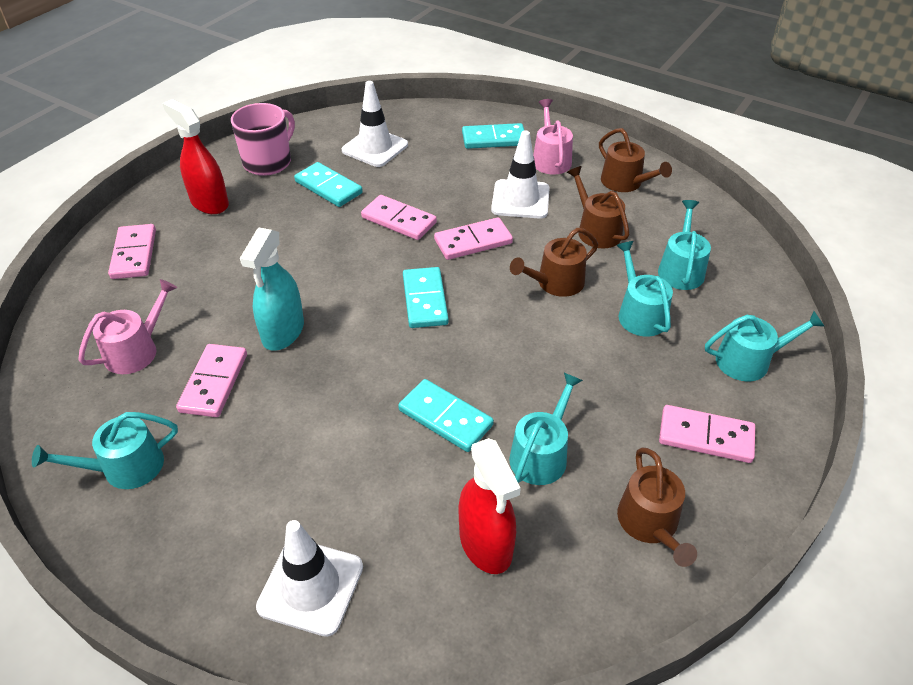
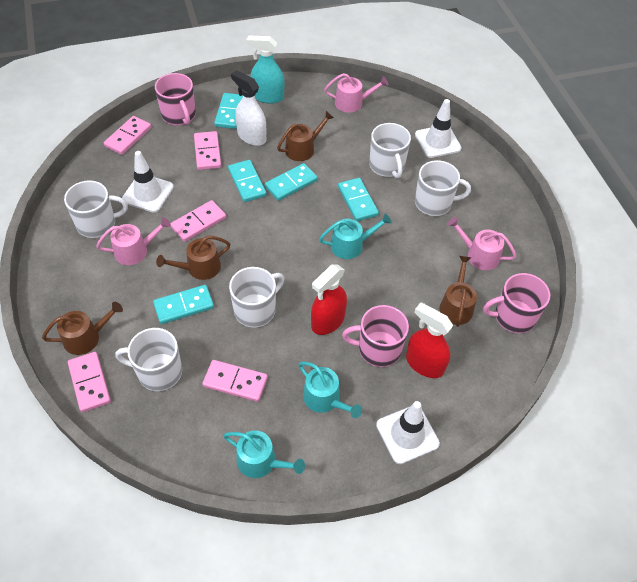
pink mug: [231,103,295,176] = 1 -> [155,73,196,125] [342,305,409,367] [483,273,550,333] = 3
pink watering can: [78,279,177,374] [533,99,573,174] = 2 -> [96,217,171,265] [324,73,388,113] [447,217,516,270] = 3
turquoise domino: [294,162,363,207] [398,379,494,452] [403,267,449,328] [462,123,524,149] = 4 -> [153,285,214,324] [214,93,243,129] [228,160,267,202] [265,163,318,201] [338,178,379,221] = 5
turquoise watering can: [32,412,178,489] [509,373,583,485] [616,241,673,337] [658,200,711,290] [705,311,825,382] = 5 -> [223,430,305,478] [298,362,362,418] [319,214,392,259] = 3
white mug: none = 0 -> [64,180,128,238] [115,328,182,391] [229,267,284,328] [369,123,411,178] [415,160,471,216] = 5
white spray bottle: none = 0 -> [231,70,266,146] = 1

